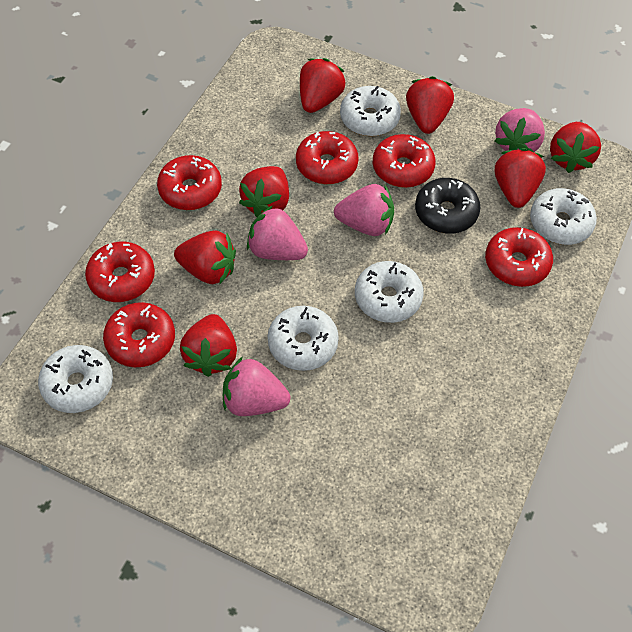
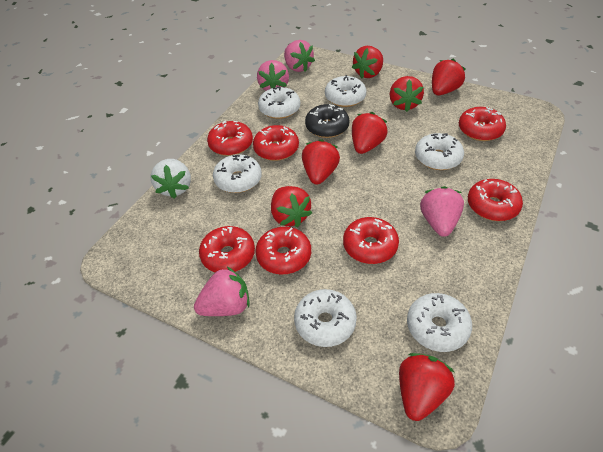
red donut: [85,242,155,302] [103,302,175,367] [157,155,222,210] [296,131,359,184] [373,134,436,188] [485,227,553,287] = 6 -> [199,226,255,272] [207,121,253,156] [253,125,299,161] [255,227,311,275] [343,217,399,264] [459,107,506,141] [468,179,523,221] = 7
white donut: [38,345,113,413] [268,306,339,371] [340,86,401,136] [355,261,424,323] [530,188,597,245] = 5 -> [213,154,262,193] [258,86,300,119] [294,289,357,347] [325,75,366,107] [407,293,472,352] [415,133,464,170] = 6
white strawberry: none = 0 -> [150,159,191,199] = 1

